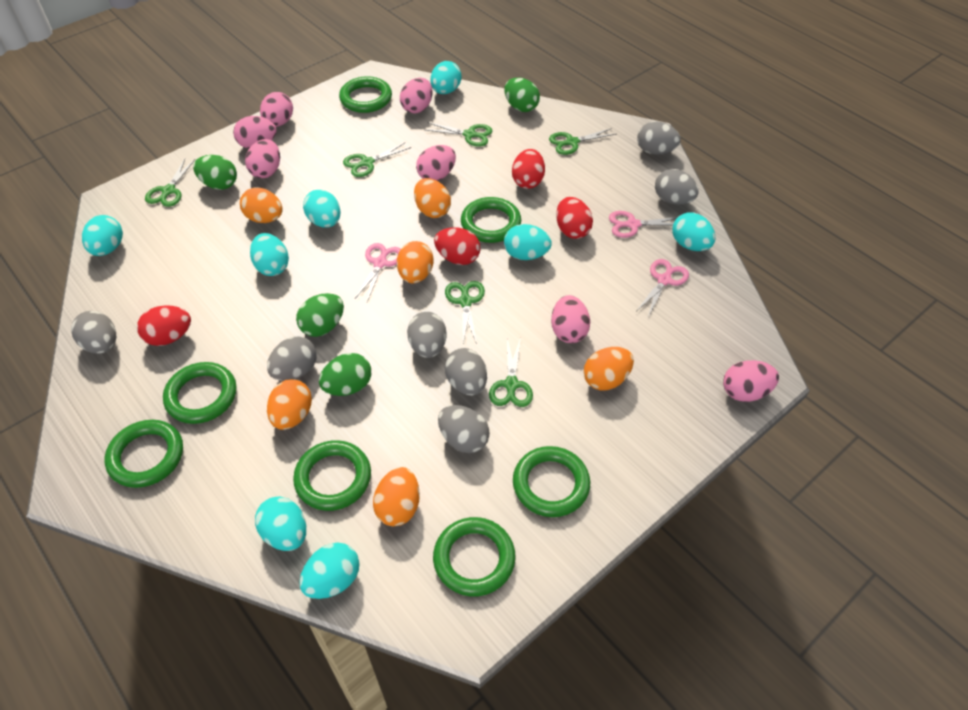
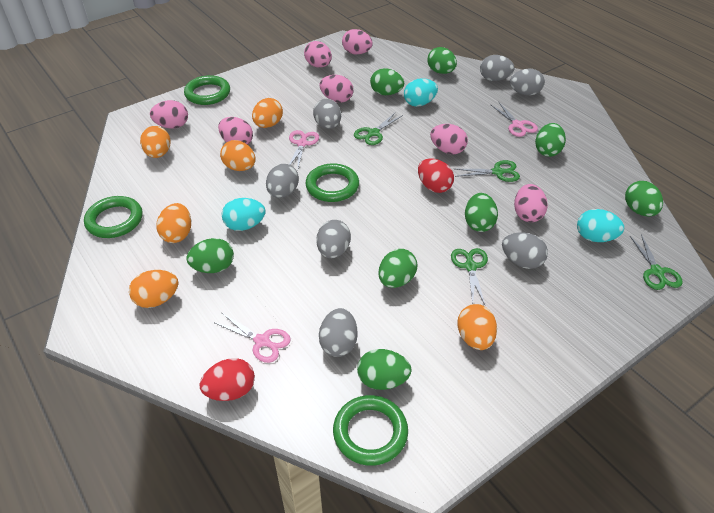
green egg: [193,155,237,190] [296,293,344,337] [319,353,371,396] [504,78,540,112] = 4 -> [186,238,234,273] [357,349,412,390] [370,68,404,95] [378,249,417,288] [427,47,457,74] [465,193,498,232] [535,123,566,157] [625,181,663,216] = 8
green ring: [105,420,183,488] [163,362,237,424] [293,440,371,511] [339,76,392,113] [433,517,516,597] [461,197,521,243] [513,446,590,517] = 7 -> [84,196,143,238] [184,75,230,105] [305,163,359,202] [333,395,408,466] = 4
green scissors: [145,159,195,207] [343,142,411,177] [426,122,492,147] [445,281,485,344] [489,337,533,407] [549,128,616,155] = 6 -> [354,113,403,145] [451,248,488,305] [455,160,520,182] [630,234,683,290] = 4
red egg: [137,305,191,346] [434,227,480,265] [512,149,545,189] [556,197,593,239] = 4 -> [200,358,255,401] [418,158,454,193] = 2
turquoise egg: [82,215,123,256] [250,233,289,276] [255,496,306,551] [299,543,359,599] [303,190,341,227] [430,61,462,94] [504,224,552,260] [672,212,715,251] = 8 -> [222,198,265,231] [404,78,438,107] [577,209,624,242] = 3

